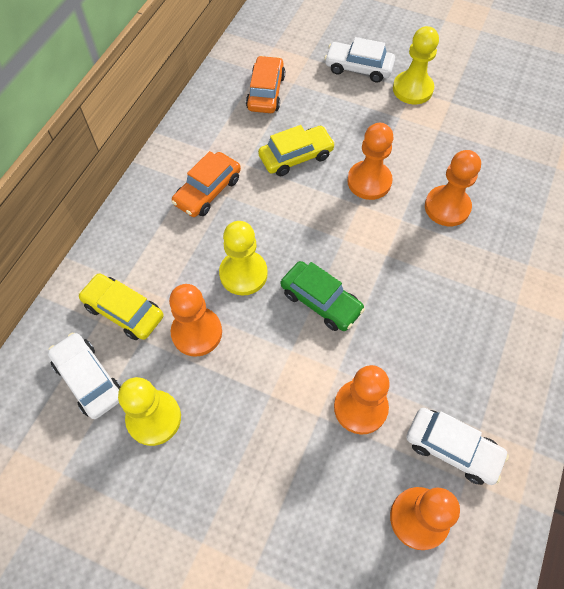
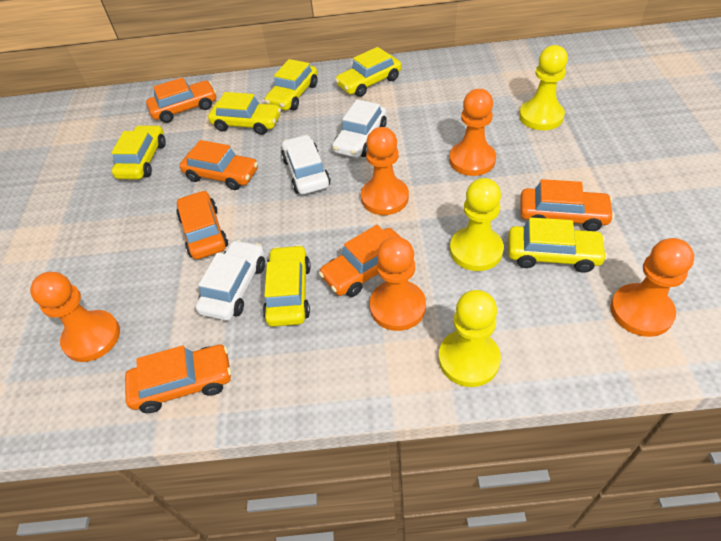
green car: [281,261,365,331] = 1 -> none = 0
orange car: [171,151,241,217] [246,56,285,113] = 2 -> [125,345,231,413] [146,77,216,123] [176,190,228,260] [180,140,258,190] [319,225,400,297] [520,179,614,231] = 6
yellow car: [78,273,164,340] [258,125,335,176] = 2 -> [111,125,166,180] [208,92,281,135] [263,245,311,327] [264,59,318,110] [335,47,402,97] [508,217,607,273] = 6

